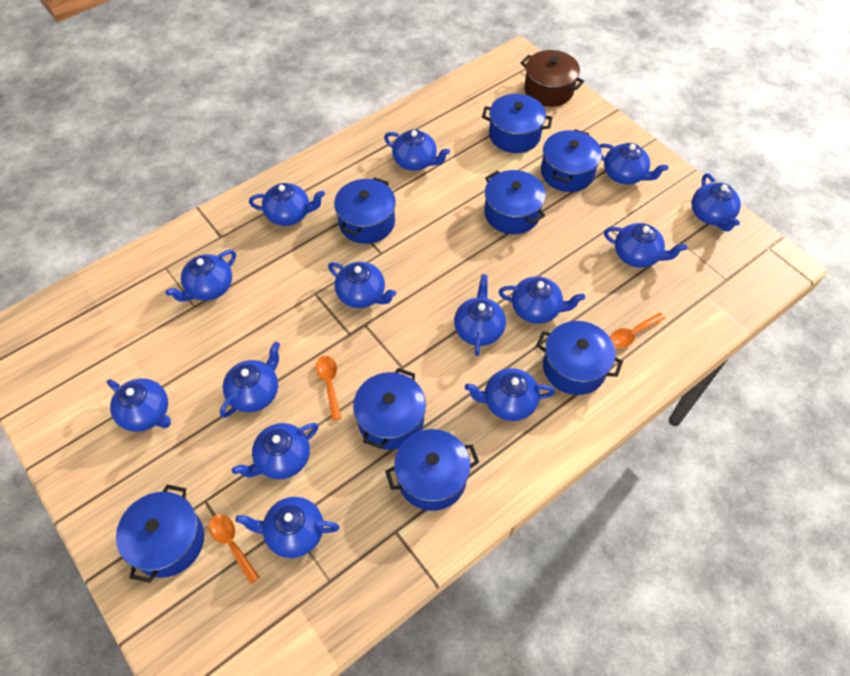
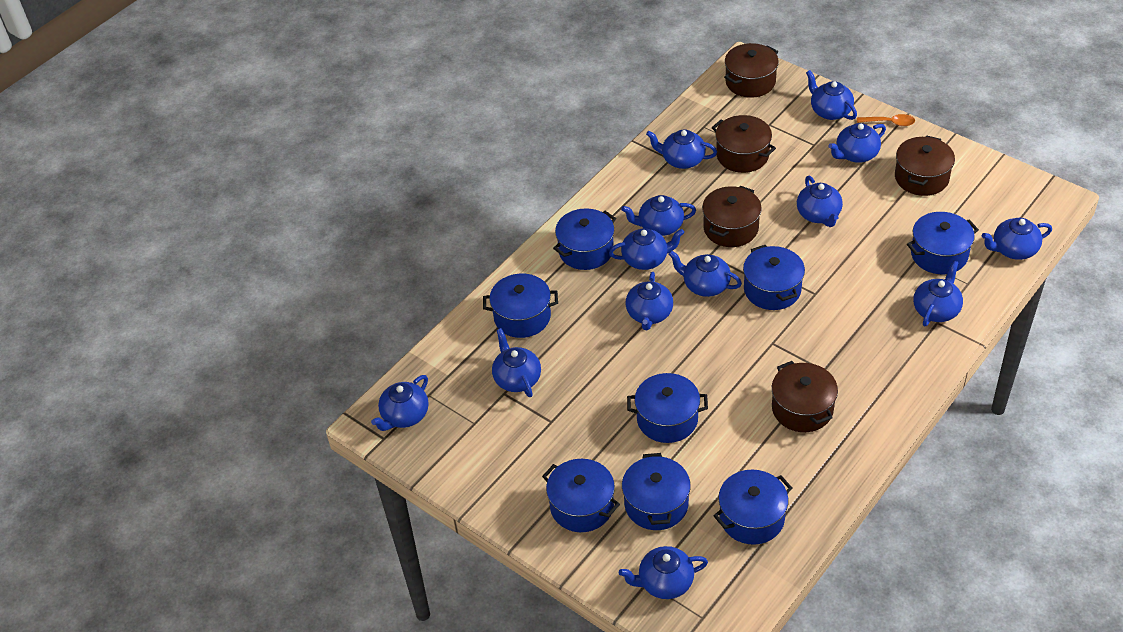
blue teapot: [107,378,171,432] [166,250,236,302] [220,341,280,418] [232,423,318,479] [236,497,340,558] [249,183,325,226] [328,262,396,308] [384,129,450,171] [454,274,506,356] [465,368,555,421] [499,276,585,324] [600,143,669,184] [604,223,687,268] [692,173,741,232] = 14 -> [371,375,429,431] [492,328,541,397] [609,228,684,270] [619,546,708,599] [621,195,696,236] [626,272,673,330] [646,130,717,169] [668,250,742,297] [797,176,843,227] [806,70,857,120] [828,123,886,163] [913,261,963,326] [982,218,1052,260] = 13
brown pot: [521,50,584,107] = 1 -> [702,186,762,247] [712,115,776,173] [724,43,779,98] [772,361,838,432] [895,135,955,196] = 5
orange spoon: [209,514,260,584] [316,356,341,420] [610,312,665,348] = 3 -> [857,114,915,126] = 1

